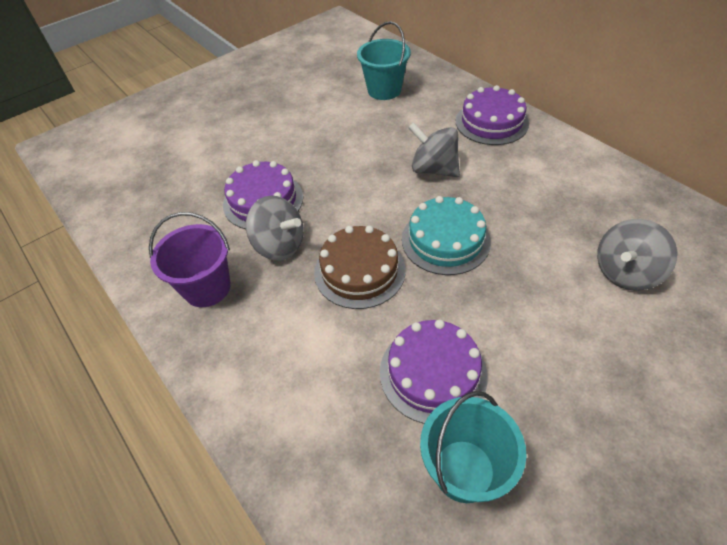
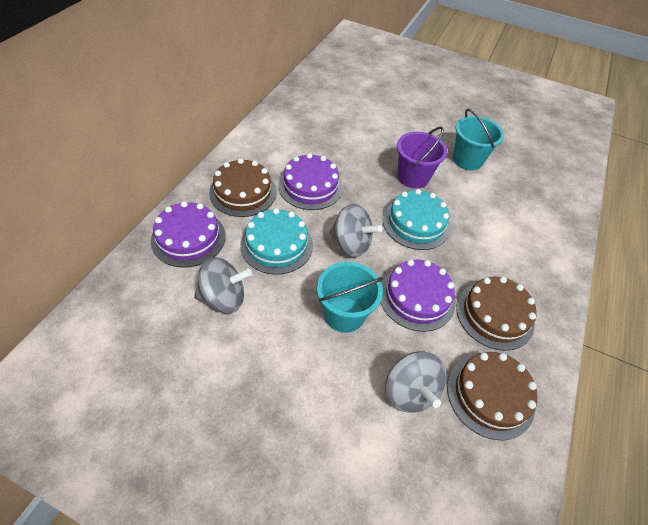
brown cake: [314,226,406,309] = 1 -> [209,158,277,217] [447,352,538,440] [456,276,537,351] = 3
turquoise cake: [402,196,491,275] = 1 -> [240,208,313,275] [383,189,450,250] = 2

